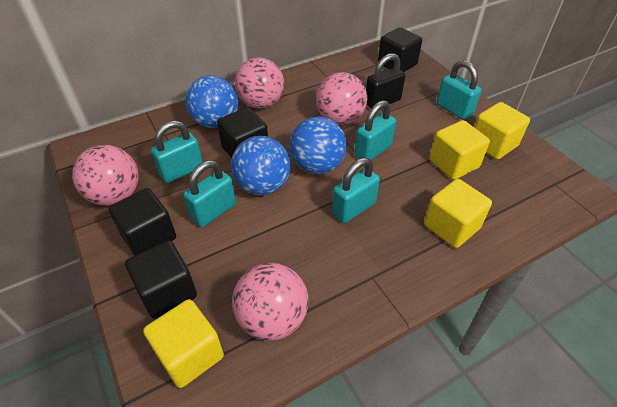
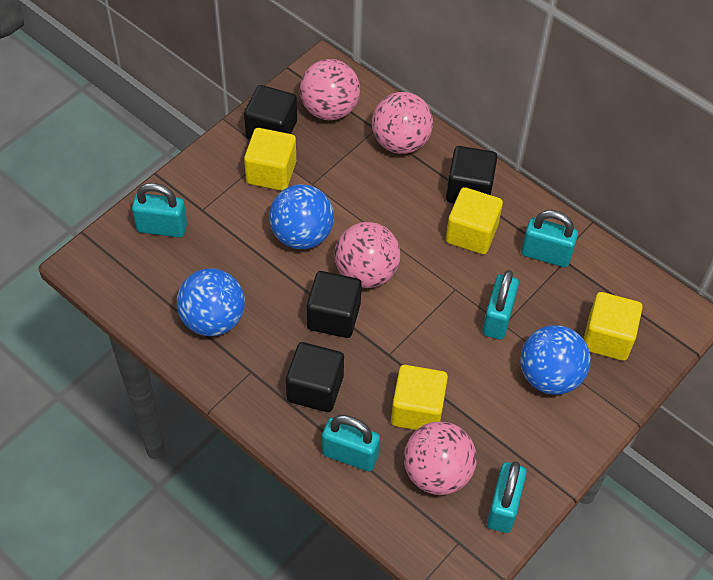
black padlock: [366,53,405,108] = 1 -> none = 0

